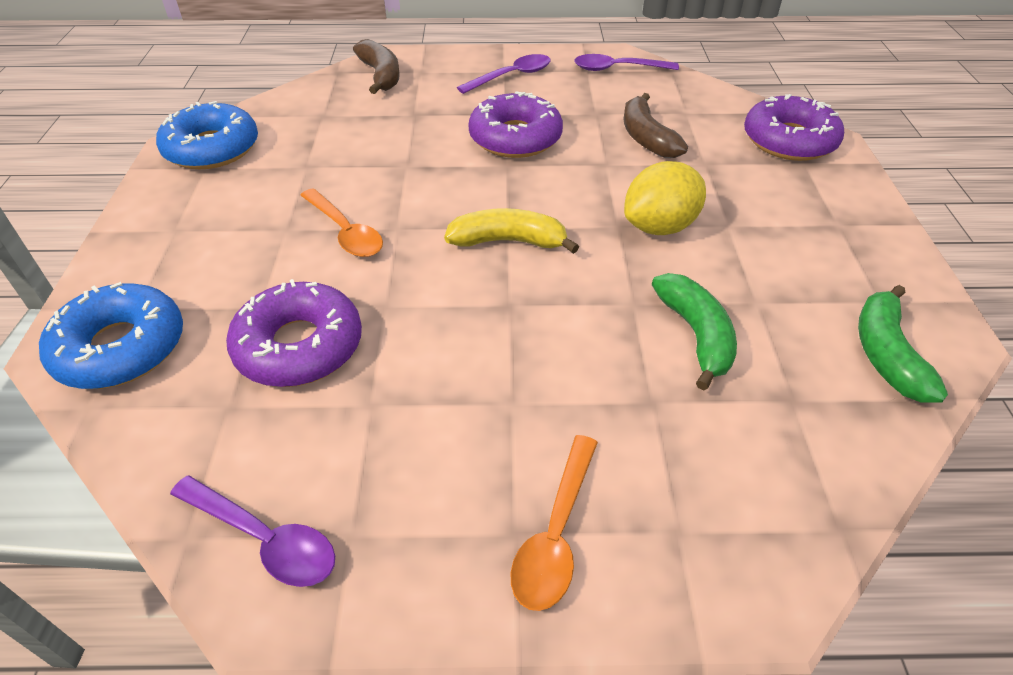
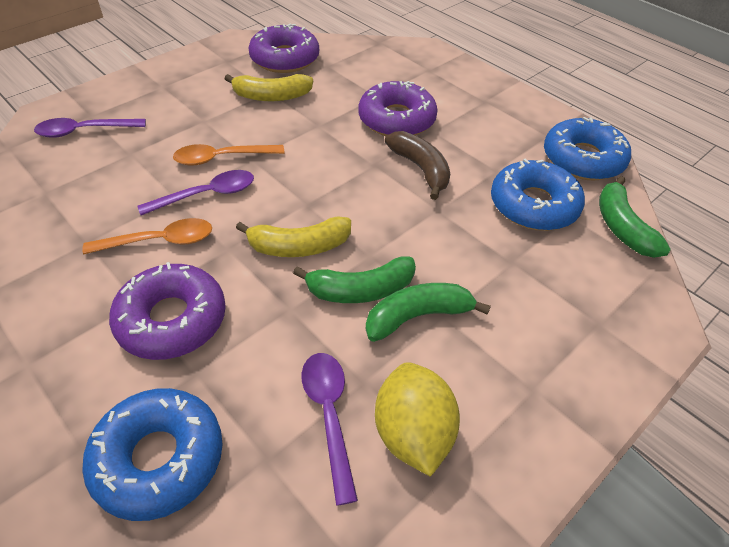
blue donut: [39,282,183,389] [156,101,258,169] = 2 -> [82,388,223,521] [491,159,585,231] [544,117,631,181] = 3
brown banana: [353,39,400,94] [624,93,688,158] = 2 -> [385,131,450,200] = 1
green banana: [652,273,737,390] [858,285,948,403] = 2 -> [293,257,416,303] [366,283,491,342] [599,176,671,258] = 3
yellow banana: [444,208,579,254] = 1 -> [225,74,313,101] [236,217,351,257] = 2

